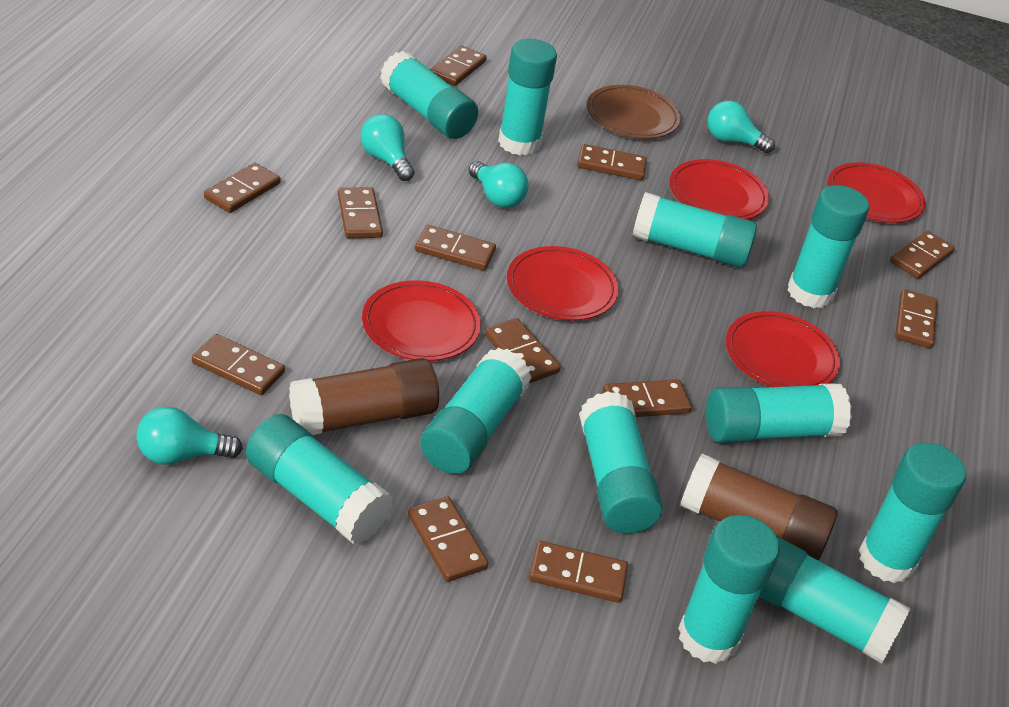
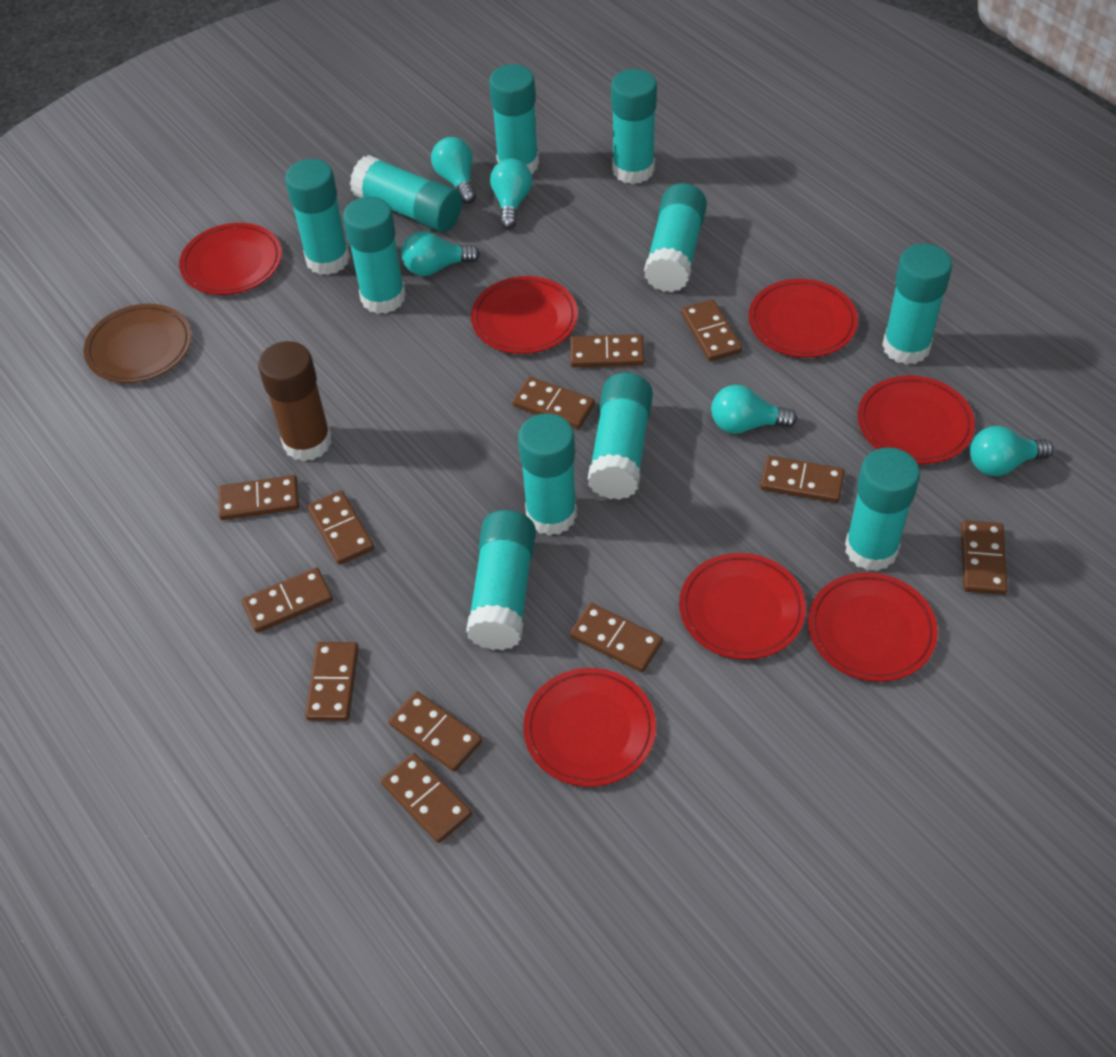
brown glue stick: [289,358,439,435] [680,454,838,560] = 2 -> [258,341,332,461] = 1
red plate: [362,280,481,361] [507,246,619,321] [669,159,769,219] [726,311,840,387] [827,162,926,223] = 5 -> [179,223,282,295] [471,276,578,354] [523,668,656,787] [679,553,806,660] [749,279,858,358] [808,572,938,682] [858,376,975,464] = 7
turquoise light bulb: [136,406,243,465] [360,114,414,181] [469,161,529,208] [707,101,775,153] = 4 -> [401,231,480,276] [431,137,476,204] [490,158,532,229] [711,385,797,434] [970,426,1053,476] = 5

